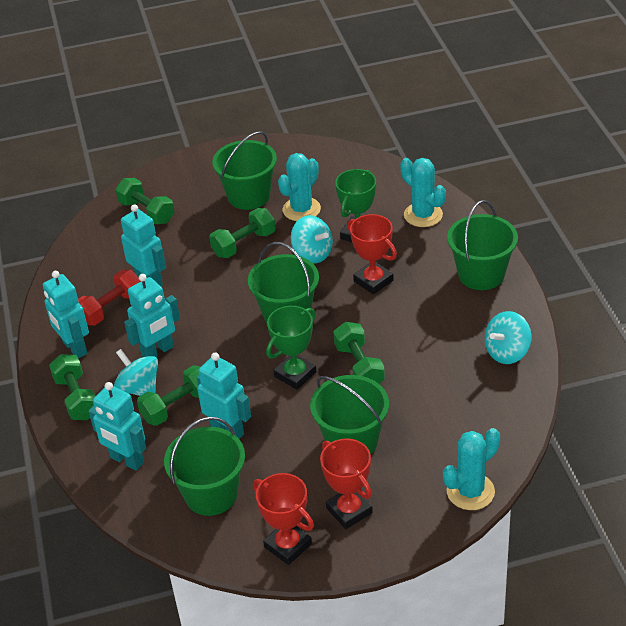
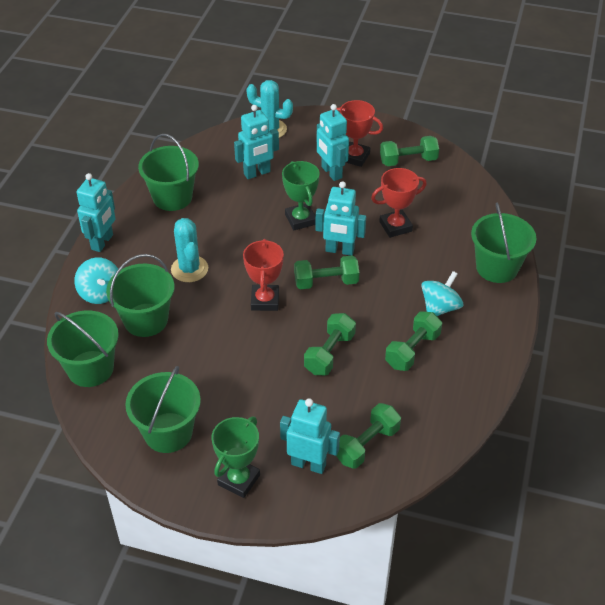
red dumbbell: [78,270,141,325] = 1 -> none = 0
turquoise cactus: [278,153,321,221] [400,158,446,227] [443,428,500,510] = 3 -> [171,218,208,282] [246,80,293,138] = 2
turquoise spinning top: [114,349,158,396] [291,216,333,263] [485,311,531,364] = 3 -> [74,258,118,304] [421,271,463,316] = 2

